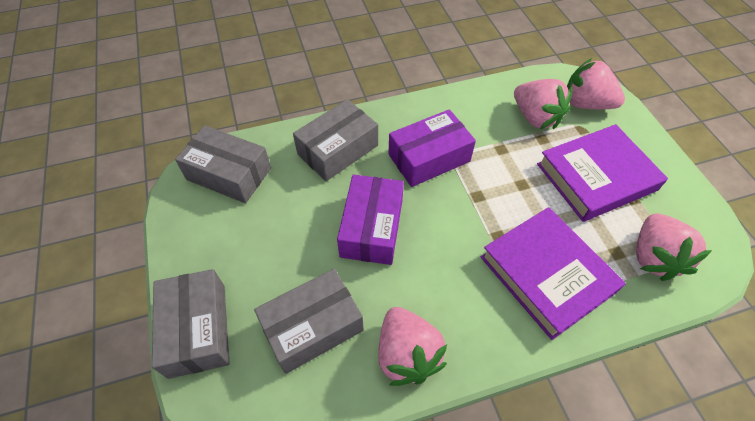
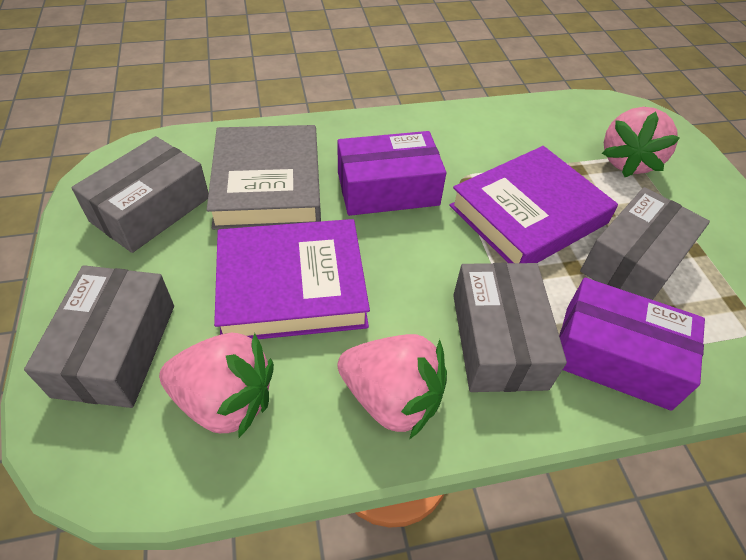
grey book: none = 0 -> [207,125,321,230] = 1
pink strawberry: [378,307,447,386] [514,79,573,129] [567,58,625,109] [636,214,712,281] = 4 -> [159,333,274,438] [337,334,447,439] [602,107,680,177] = 3

